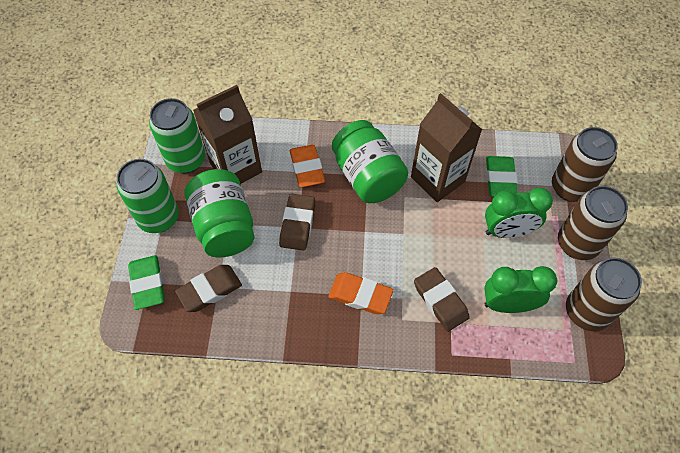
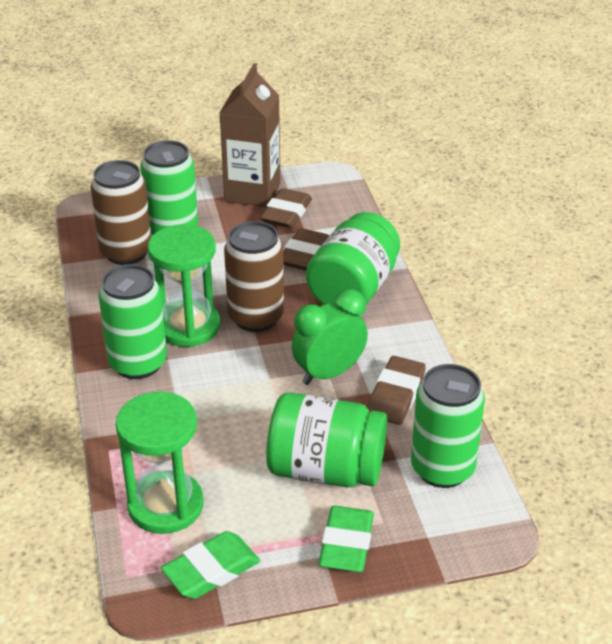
brown can: [552,127,618,202] [558,186,628,260] [566,258,642,331] = 3 -> [91,160,151,265] [224,221,284,332] = 2
brown carton: [193,85,262,184] [411,93,482,202] = 2 -> [220,63,280,207] = 1
green can: [117,159,179,233] [149,98,205,173] = 2 -> [98,264,167,379] [140,140,198,235] [411,364,485,488] = 3
green clock: [484,266,557,313] [485,188,553,238] = 2 -> [292,289,368,385] = 1
green hourglass: none = 0 -> [115,392,204,534] [148,224,220,347] = 2
orange eraser: [290,145,325,187] [328,272,394,314] = 2 -> none = 0

